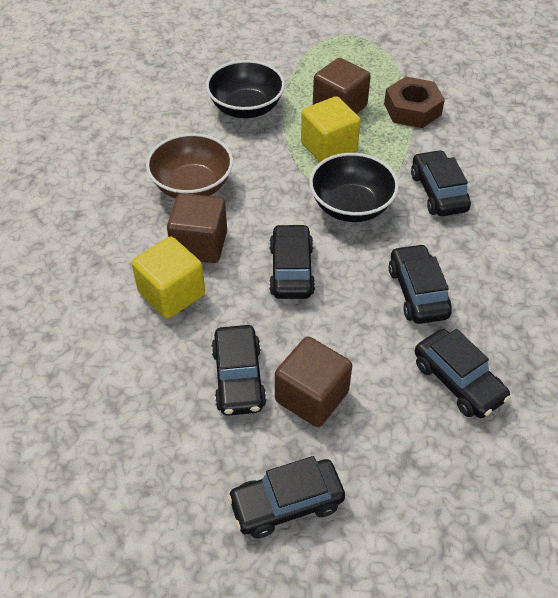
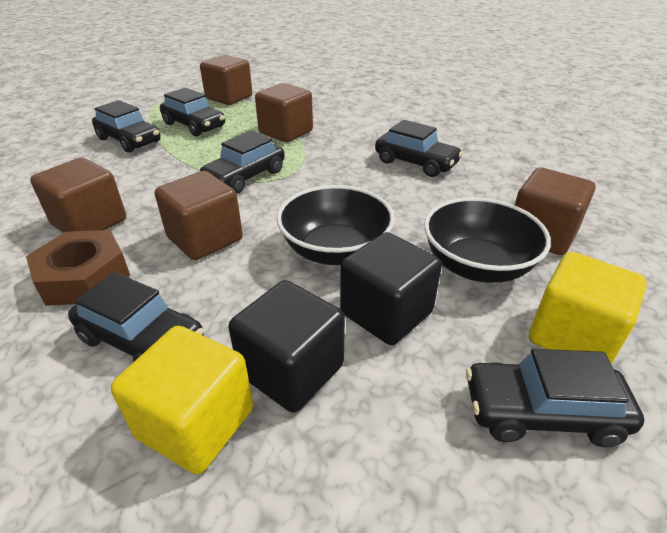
black cube: none = 0 -> [228,280,345,413] [340,232,442,345] = 2
brown bowl: [146,133,233,198] = 1 -> none = 0
brown cube: [167,193,227,263] [275,337,352,427] [313,58,371,114] = 3 -> [30,158,126,233] [155,171,243,260] [200,55,252,105] [255,83,313,142] [515,167,595,255] = 5

